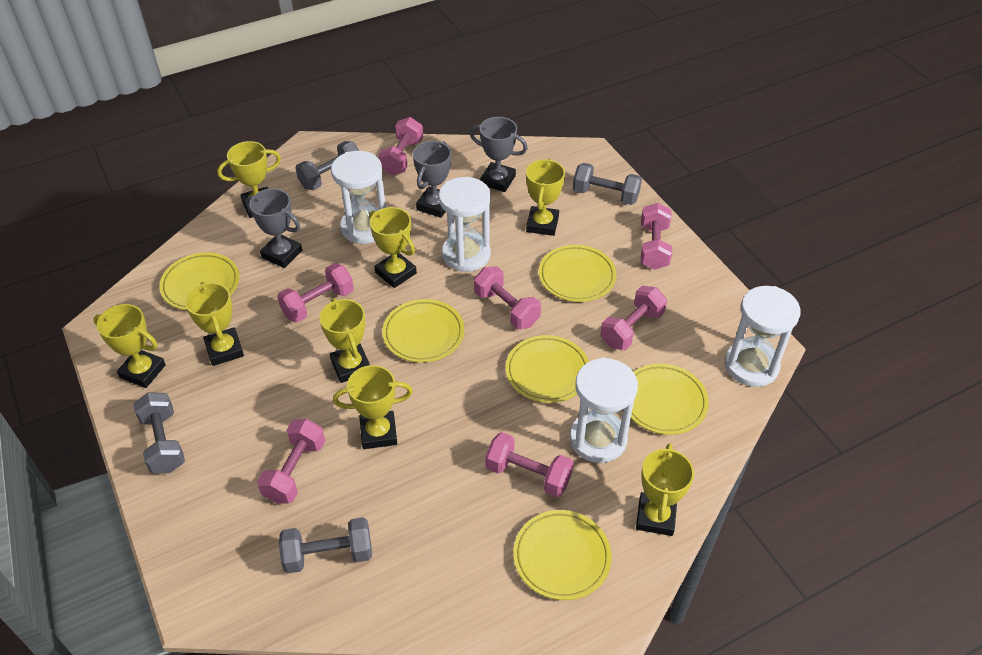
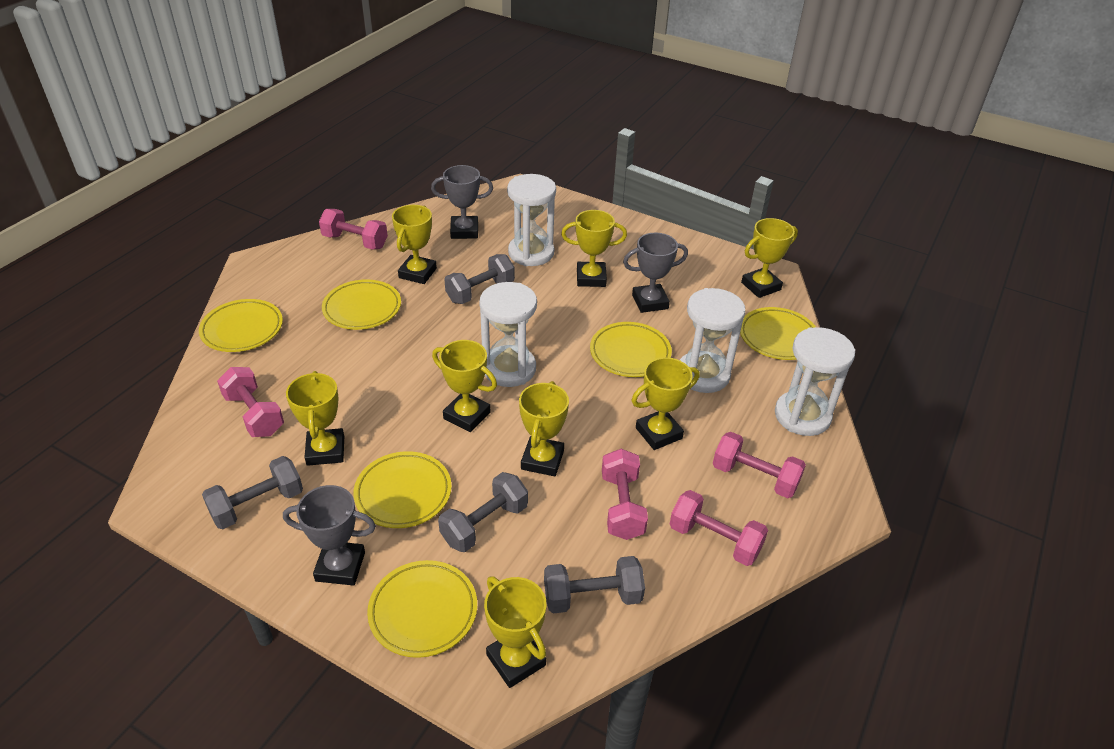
pink dumbbell: [257,419,325,504] [277,263,354,322] [378,117,423,175] [474,266,541,329] [485,432,573,497] [601,286,667,350] [641,203,672,270] = 7 -> [217,367,284,437] [319,209,388,250] [602,449,648,540] [670,490,768,566] [713,432,806,498] = 5

